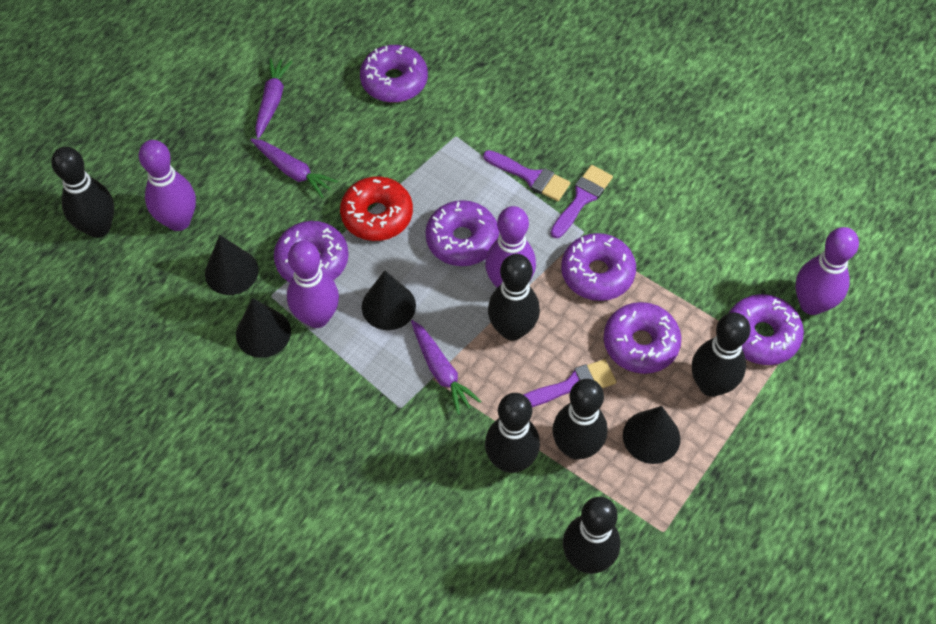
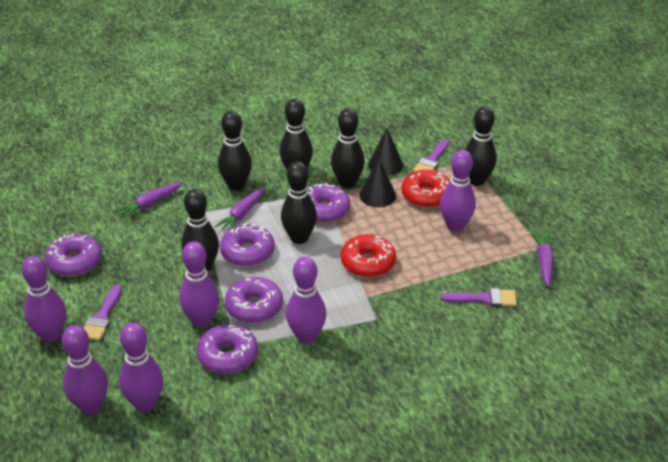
black cone: [205,235,259,295] [236,298,291,358] [362,270,416,330] [623,406,680,464] = 4 -> [359,158,396,207] [368,128,403,176] = 2
purple bowling pin: [139,140,196,231] [287,241,339,328] [485,206,536,288] [795,227,859,315] = 4 -> [21,256,66,343] [62,325,108,415] [119,323,163,412] [179,241,219,328] [286,257,326,344] [440,150,476,232] = 6
purple donut: [274,221,349,283] [360,45,428,103] [425,200,499,266] [561,233,636,301] [604,302,681,374] [729,294,804,365] = 6 -> [45,233,102,277] [197,324,258,374] [220,223,275,266] [225,277,283,323] [307,182,350,223] = 5
red donut: [340,176,413,241] = 1 -> [341,234,396,277] [401,170,450,208] = 2

